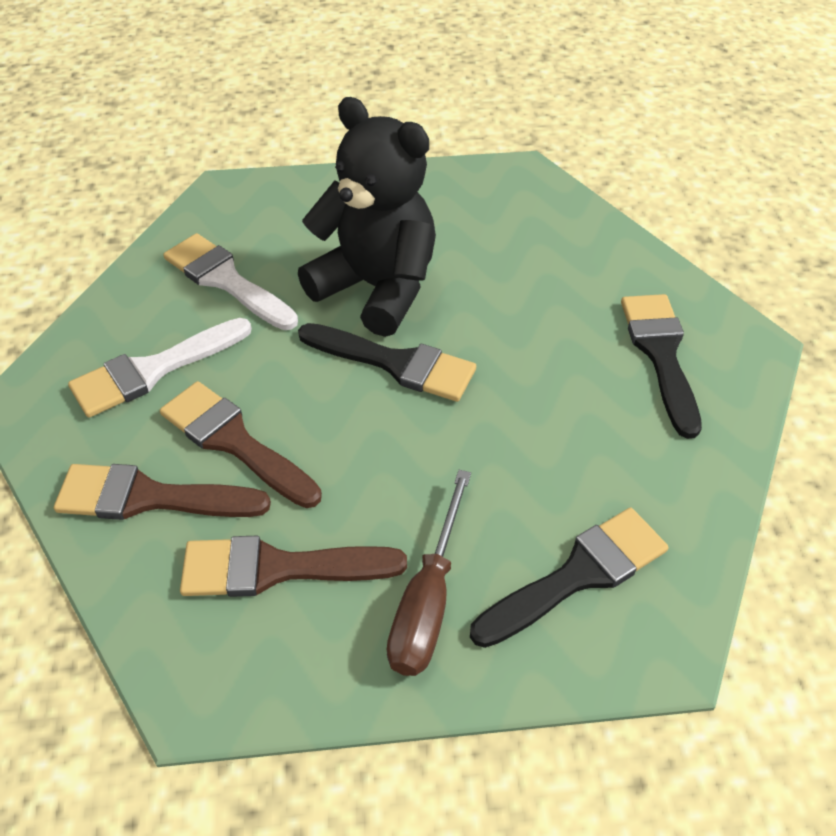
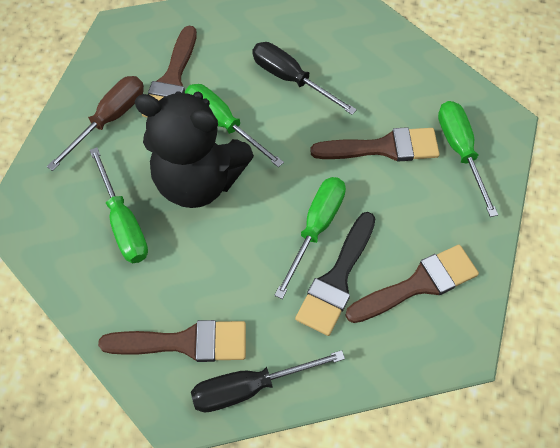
black brush: [298,323,476,402] [470,507,669,648] [621,294,702,439] = 3 -> [295,212,376,336] = 1
black screwdriver: none = 0 -> [191,350,345,412] [252,42,357,115] = 2
brown brush: [54,464,271,520] [160,381,322,508] [180,536,407,597] = 3 -> [98,320,246,362] [142,26,197,117] [310,127,440,162] [345,245,479,323] = 4
green screwdriver: none = 0 -> [90,147,148,263] [185,84,284,167] [274,177,346,299] [438,101,498,217] = 4
white brush: [68,318,252,418] [163,233,298,330] = 2 -> none = 0

